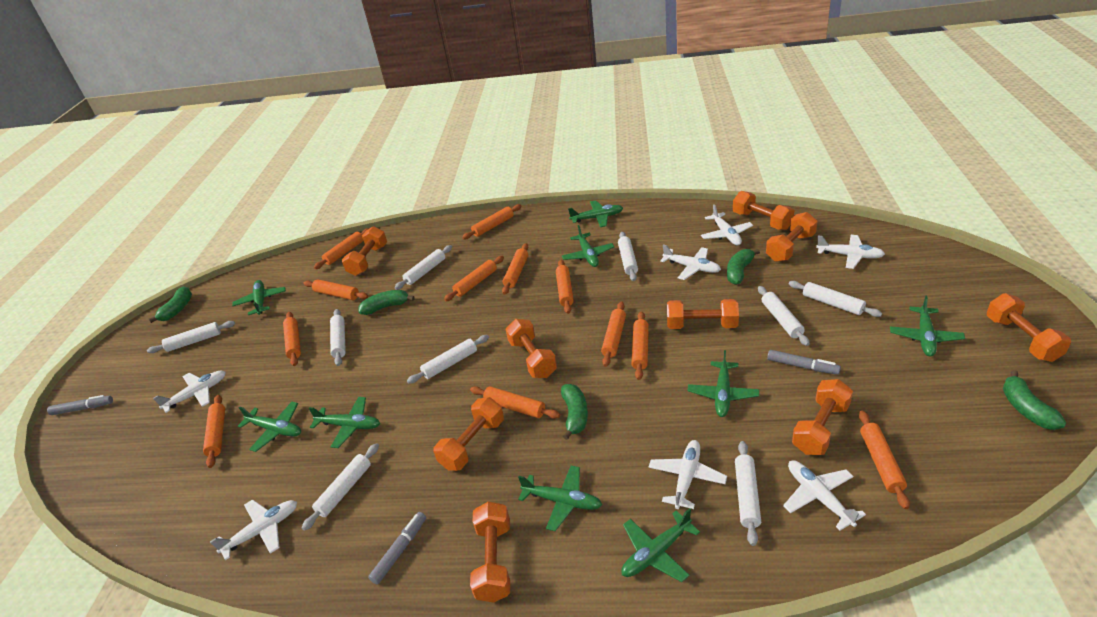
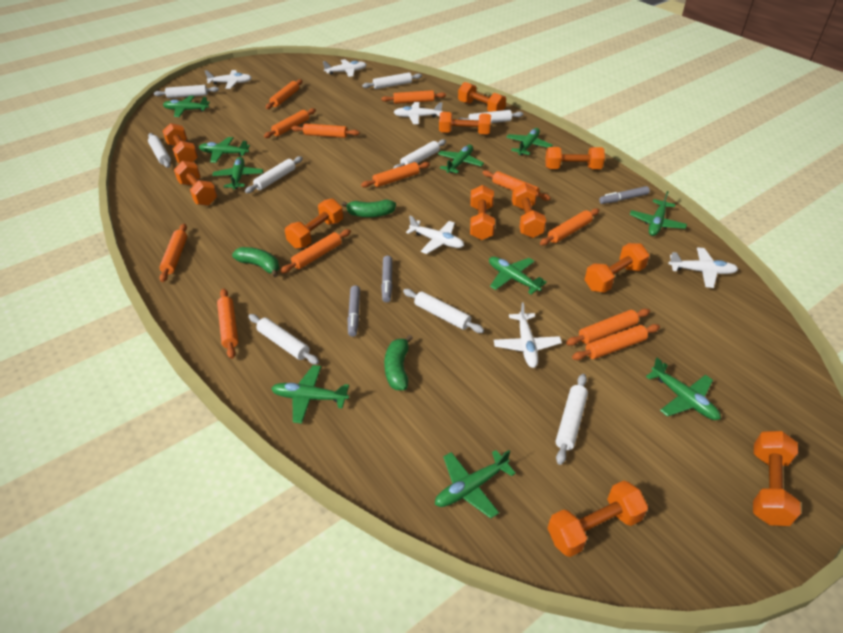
green banana: [149,287,192,323] [358,290,414,315] [561,384,588,440] [727,249,760,285] [1003,370,1066,430] = 5 -> [232,247,279,277] [342,199,396,217] [384,334,413,390] = 3
green plane: [232,280,286,315] [238,402,301,452] [308,397,380,448] [518,466,602,531] [562,225,614,267] [568,200,623,227] [621,508,700,582] [687,350,759,417] [890,296,965,356] = 9 -> [163,96,210,117] [199,137,250,163] [212,157,263,190] [271,365,349,424] [435,450,516,518] [438,145,484,173] [489,257,547,294] [506,128,553,155] [630,191,687,236] [646,358,721,420] = 10
orange dumbbell: [342,226,387,276] [433,397,504,471] [470,501,510,603] [506,319,557,378] [667,299,739,329] [733,191,794,230] [766,212,817,262] [792,379,853,455] [987,293,1071,362] = 9 -> [163,123,198,163] [174,161,217,206] [285,199,343,249] [439,112,491,134] [458,82,506,112] [470,185,495,240] [512,183,546,238] [545,147,605,169] [547,480,648,557] [585,243,649,293] [753,431,801,526] = 11
white plane: [153,371,226,413] [210,499,297,560] [648,440,727,509] [660,244,721,280] [701,205,753,245] [783,460,866,531] [816,235,885,269] = 7 -> [205,70,252,89] [323,59,367,77] [394,102,442,124] [406,216,464,254] [494,302,562,368] [668,247,738,288] = 6

